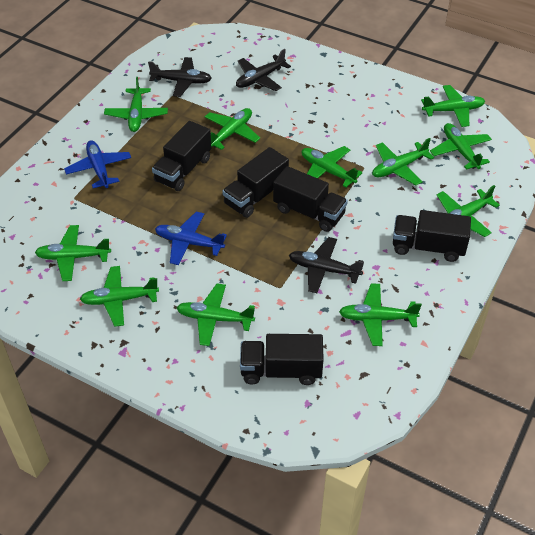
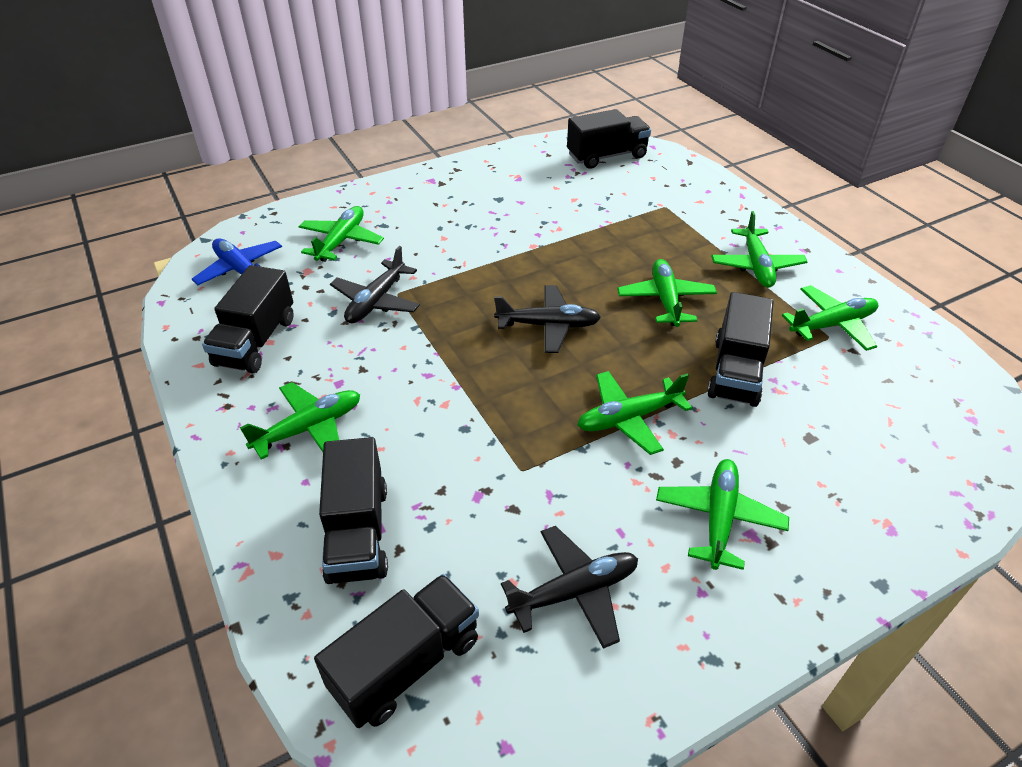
blue plane: [64,140,131,188] [155,211,227,265] = 2 -> [192,238,282,286] = 1
green plane: [35,225,111,281] [80,266,159,327] [104,77,168,132] [177,283,255,346] [204,108,260,150] [301,146,363,188] [339,283,422,346] [372,138,434,185] [421,85,485,127] [430,123,492,170] [437,185,500,237] = 11 -> [240,382,360,460] [298,206,384,262] [578,371,692,455] [617,259,717,327] [656,459,789,570] [711,211,808,288] [782,285,878,351] = 7

